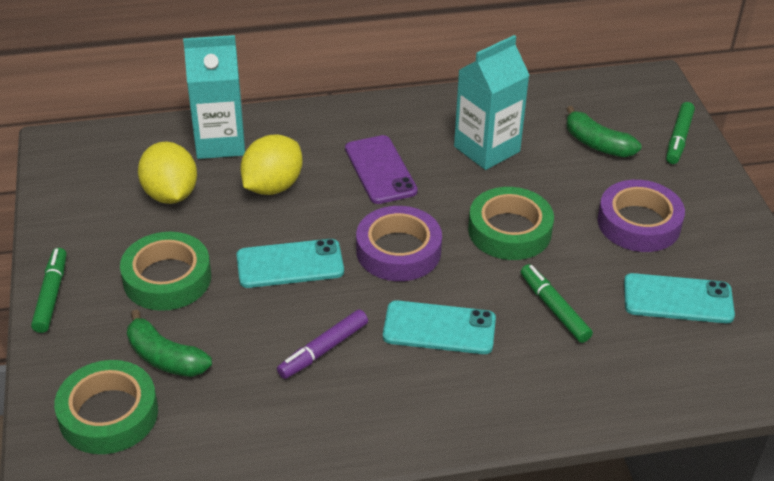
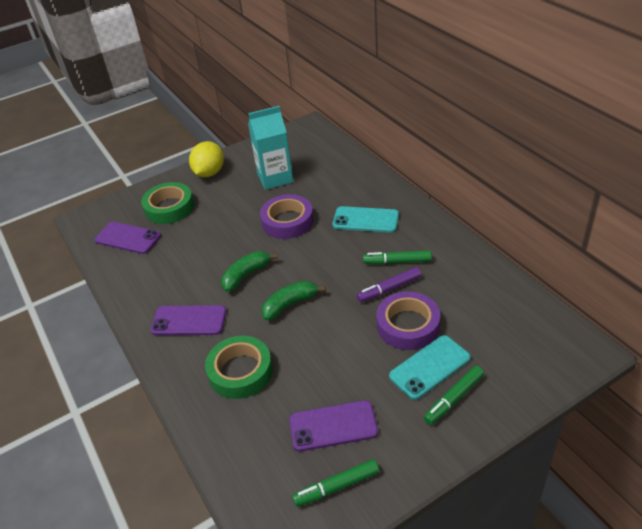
green tape: [54,360,158,454] [120,232,211,311] [468,187,554,260] = 3 -> [141,182,194,224] [205,336,273,399] = 2
purple phone: [345,135,418,204] = 1 -> [95,222,161,254] [150,305,227,335] [289,400,378,452] = 3
turquoise carton: [183,35,245,159] [454,35,530,170] = 2 -> [248,106,293,190] = 1
turquoise phone: [236,239,344,288] [383,300,496,354] [624,273,735,323] = 3 -> [333,206,399,233] [389,335,471,400] = 2
yellow lemon: [138,142,197,204] [240,135,303,195] = 2 -> [189,141,224,177] = 1

